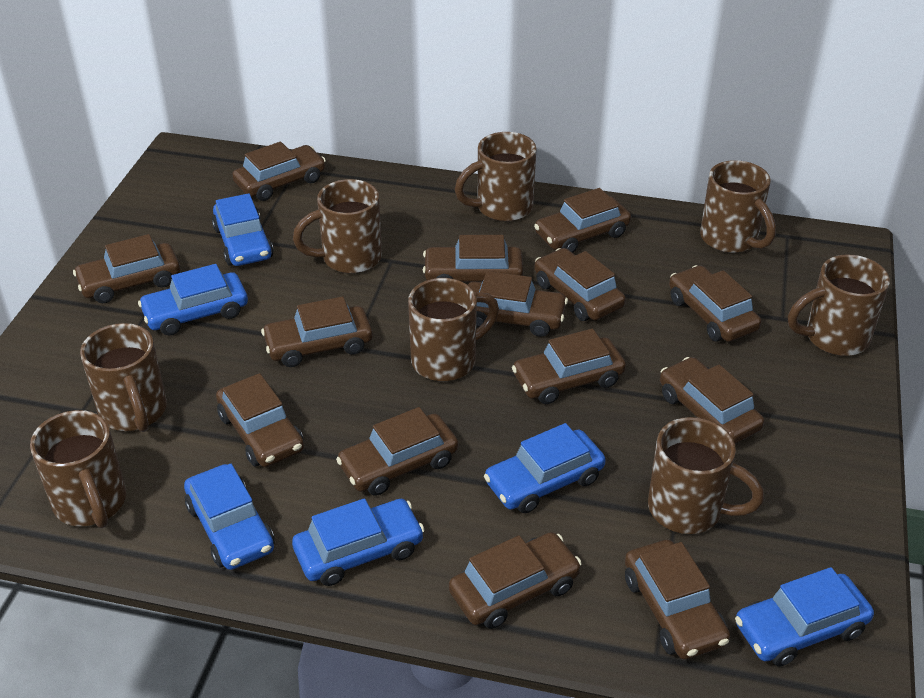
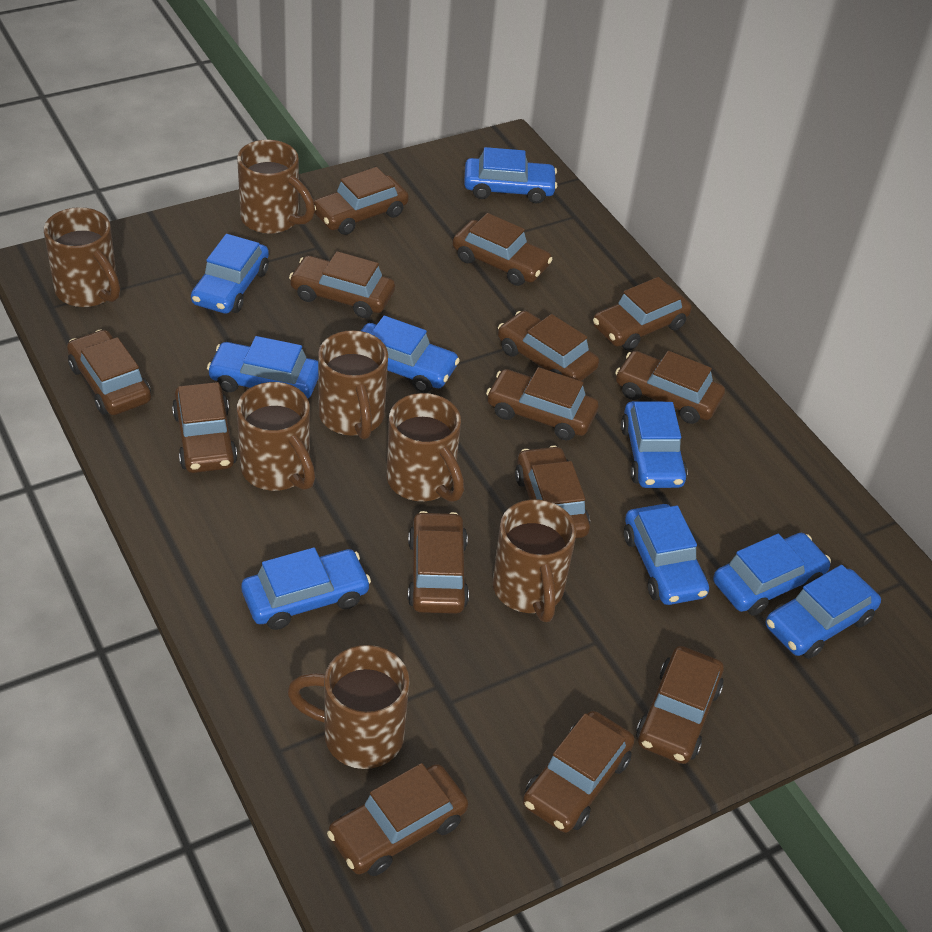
blue car: [138,264,248,335] [184,464,274,570] [212,193,274,266] [292,498,424,586] [484,423,606,513] [735,567,874,667] = 6 -> [191,234,269,314] [207,336,318,398] [241,547,371,630] [361,316,460,393] [464,147,558,203] [621,401,688,488] [624,504,709,605] [713,533,831,616] [766,565,881,659] = 9
brown mug: [30,410,126,528] [80,323,167,432] [293,179,382,274] [408,278,499,381] [455,132,537,222] [648,417,764,534] [700,160,776,253] [788,254,890,356] = 8 -> [44,207,120,307] [237,140,315,234] [237,382,315,491] [287,645,410,769] [318,330,388,440] [387,393,464,502] [492,499,577,622] = 7

